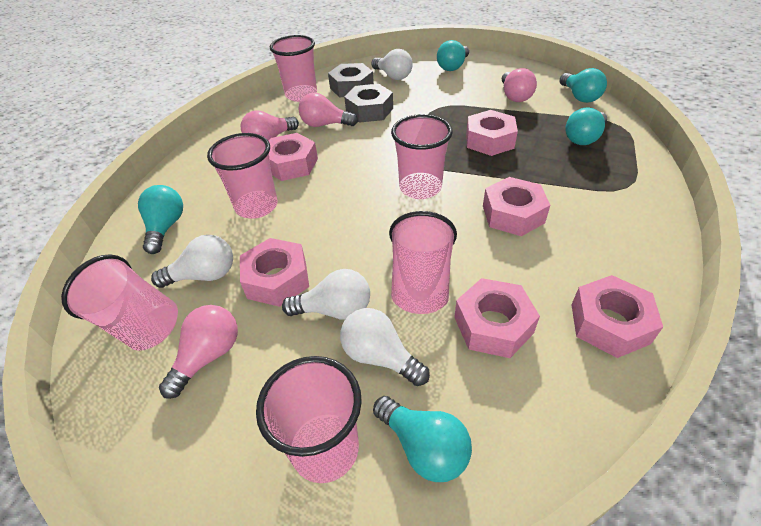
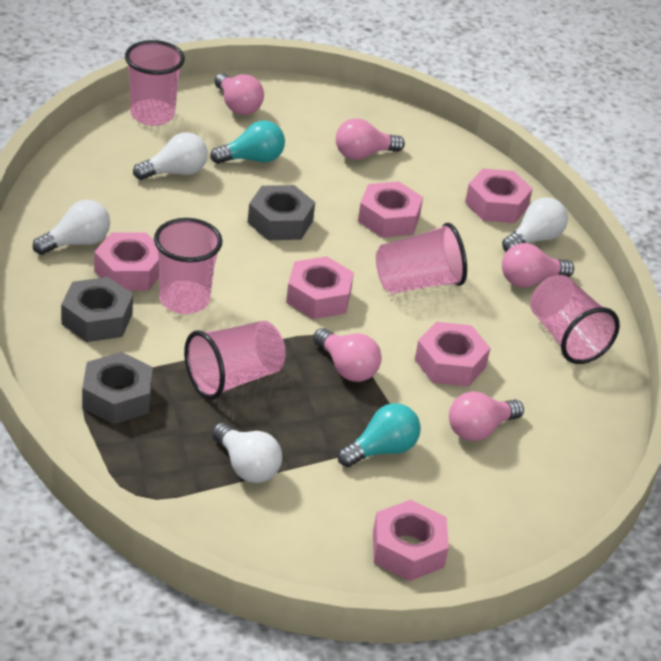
grey nut: [328,63,374,97] [344,84,393,123] = 2 -> [61,277,133,342] [82,352,153,424] [248,185,315,240] = 3
pink cup: [61,254,178,351] [207,133,278,219] [256,356,362,483] [270,35,317,102] [389,211,457,314] [391,114,453,199] = 6 -> [125,40,185,126] [154,218,222,314] [184,321,286,400] [376,223,467,294] [530,275,620,364] = 5
pink light bulb: [159,305,238,399] [241,110,299,141] [298,93,358,127] [502,68,537,102] = 4 -> [214,73,264,115] [313,328,382,382] [336,118,405,160] [449,391,524,441] [502,243,574,288] = 5
turquoise light bulb: [138,185,183,254] [373,396,472,482] [437,40,469,71] [559,68,607,103] [565,108,607,145] = 5 -> [210,121,285,164] [338,403,421,467] = 2

